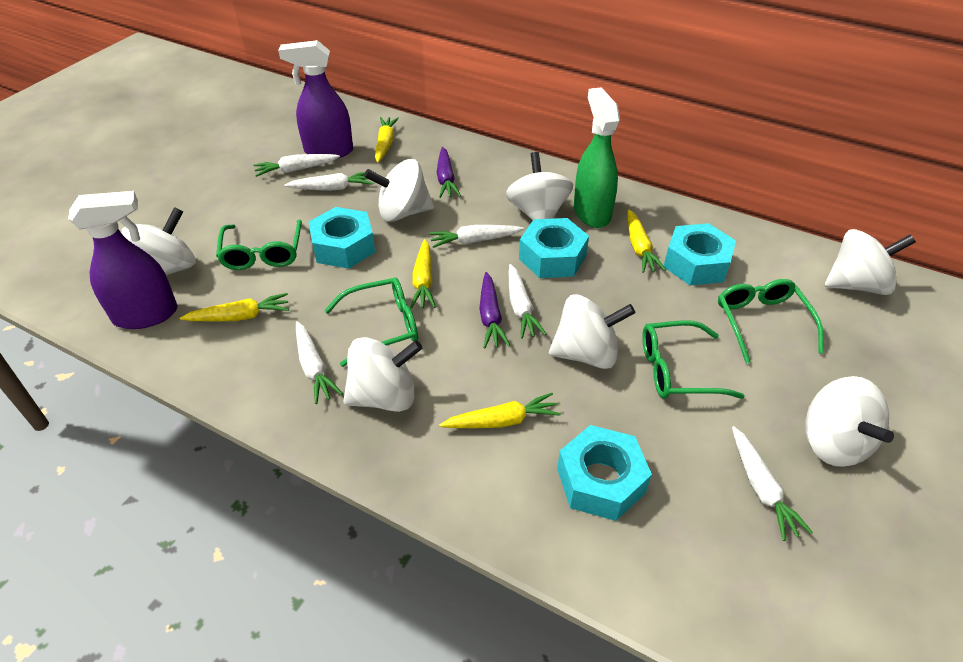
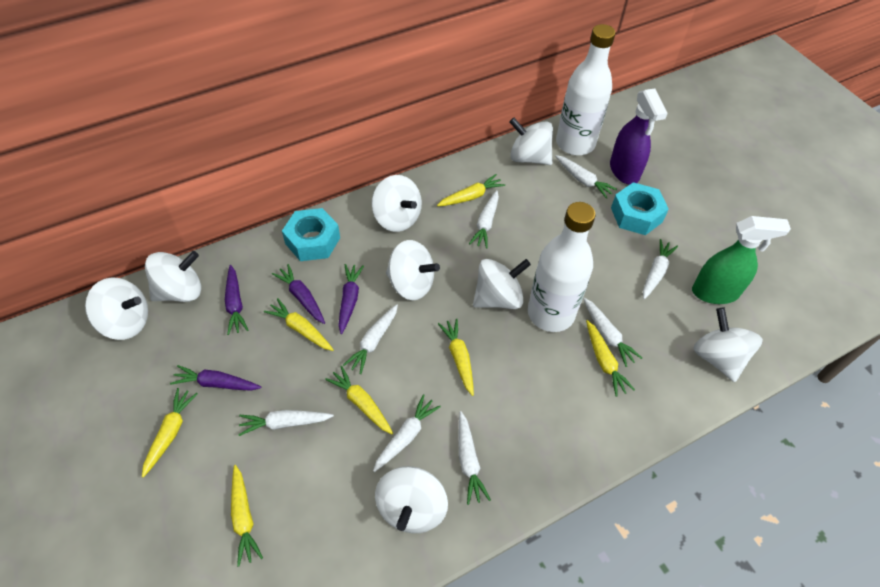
green glasses: [216,220,302,270] [324,277,418,367] [642,320,745,399] [718,279,824,364] = 4 -> none = 0
purple carrot: [437,147,461,198] [479,272,510,348] = 2 -> [170,365,262,391] [225,265,249,335] [272,264,325,324] [338,264,364,334] = 4
purple spray bottle: [68,191,178,329] [278,40,353,158] = 2 -> [610,88,668,185] = 1
turquoise nut: [309,207,375,269] [519,218,589,278] [557,425,652,521] [664,223,736,285] = 4 -> [282,208,340,261] [611,182,669,235] = 2
white bottle: none = 0 -> [528,202,596,332] [556,24,616,155] = 2
white carrot: [253,154,340,177] [284,172,373,191] [296,321,343,404] [429,225,524,248] [509,264,546,339] [732,426,813,541] = 6 -> [239,410,334,436] [343,304,398,374] [373,394,441,472] [458,411,491,505] [469,190,499,248] [555,155,617,199] [583,298,642,367] [643,239,678,299] = 8
white spinning top: [122,207,196,276] [343,337,422,412] [364,159,434,222] [506,152,573,221] [549,294,635,369] [805,376,894,467] [825,229,916,295] = 7 -> [85,278,148,340] [145,251,201,302] [372,175,422,232] [375,466,448,533] [386,240,440,300] [473,259,531,309] [509,118,553,165] [694,308,763,382] = 8
yellow carrot: [180,293,289,322] [375,117,399,163] [410,239,436,309] [439,393,561,428] [628,209,666,273] = 5 -> [142,388,198,477] [231,465,263,566] [264,298,334,351] [325,366,393,434] [437,174,505,206] [438,319,474,396] [586,320,635,397] = 7

